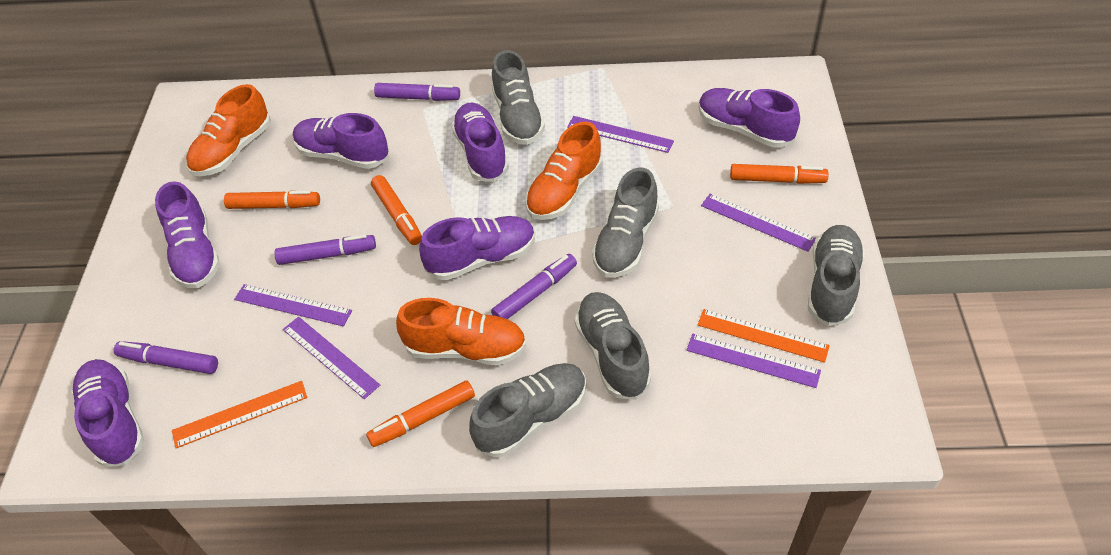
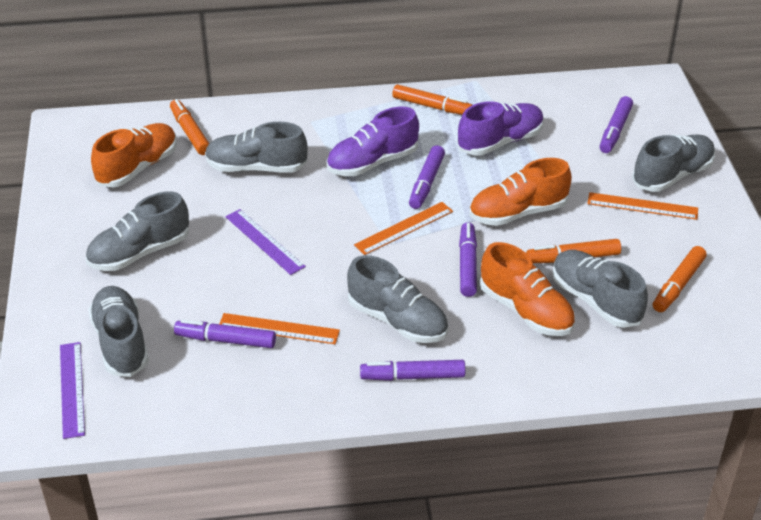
grey shoe: [469,363,586,457] [492,50,545,145] [574,292,651,400] [592,167,659,278] [808,225,865,326] = 5 -> [86,191,189,271] [88,286,149,377] [205,122,308,173] [347,255,448,343] [552,250,648,328] [632,134,715,192] = 6
orange ruler: [172,381,307,448] [698,309,830,363] = 2 -> [219,313,340,344] [354,202,453,255] [587,192,698,220] = 3
purple marker: [114,341,218,374] [274,234,376,265] [374,83,460,101] [491,254,577,319] = 4 -> [174,319,276,348] [360,360,466,381] [409,145,445,209] [459,222,477,297] [600,96,633,153] = 5
purple ruler: [234,284,352,326] [283,317,380,399] [567,116,674,153] [686,334,821,388] [701,194,816,252] = 5 -> [60,342,85,439] [225,209,306,275] = 2
purple shoe: [71,359,144,467] [155,181,220,288] [293,113,388,169] [419,216,535,280] [451,103,509,182] [698,88,800,148] = 6 -> [326,107,419,176] [458,101,544,156] = 2

